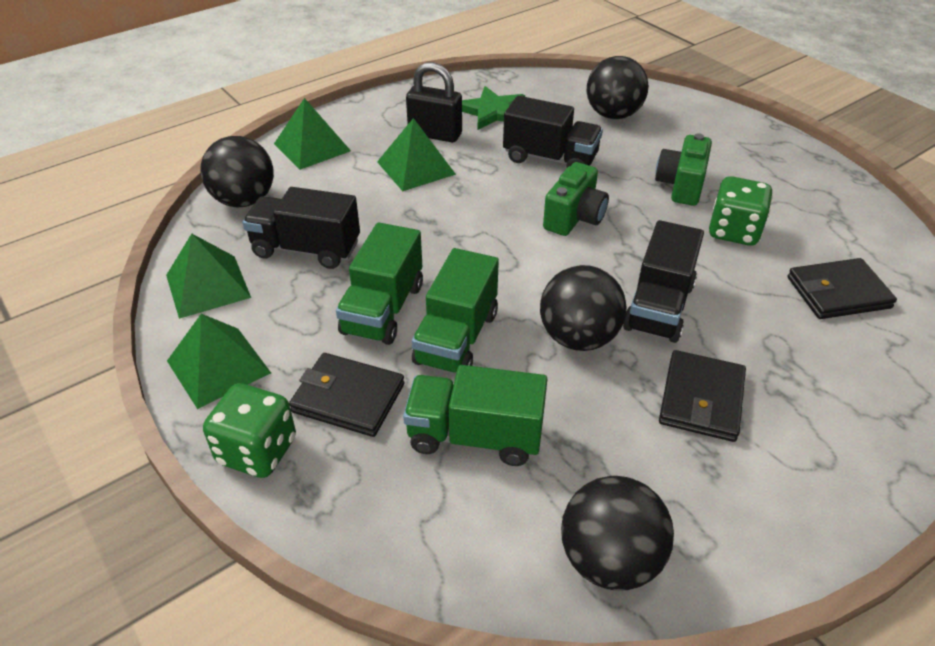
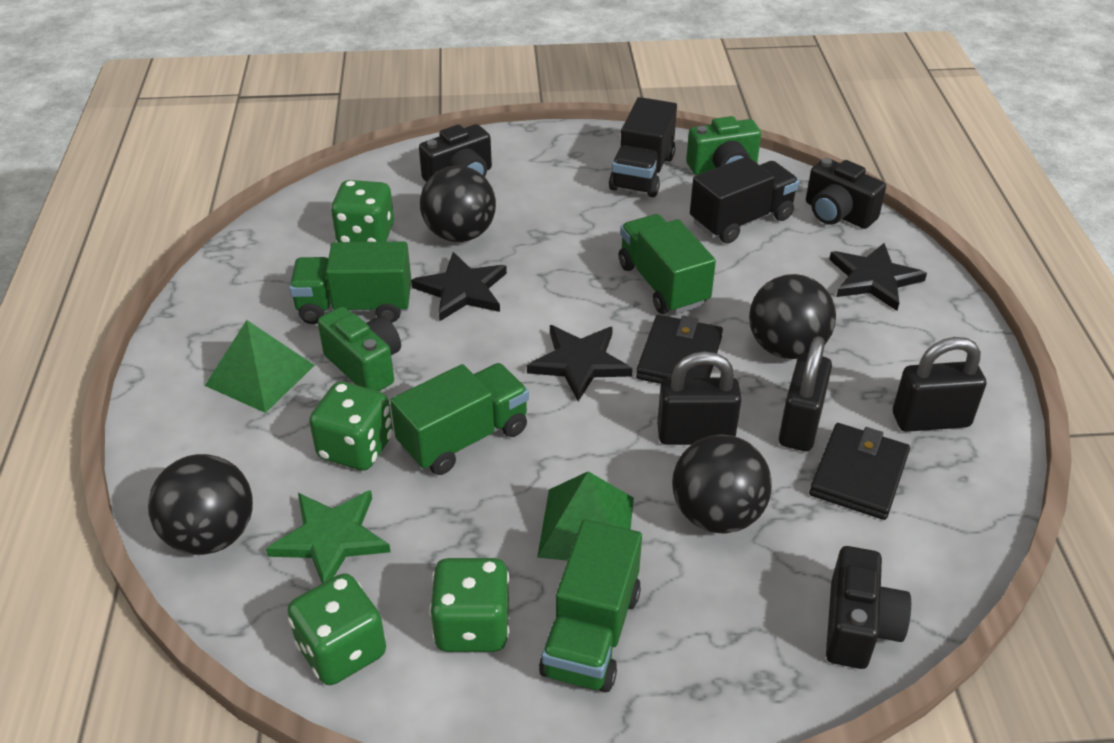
black camera: none = 0 -> [419,124,492,182] [806,158,886,229] [826,546,911,669] = 3
black padlock: [406,62,462,142] = 1 -> [657,351,742,445] [779,336,832,451] [893,337,986,432] = 3
black star: none = 0 -> [411,252,507,321] [527,325,632,402] [829,243,927,311] = 3
black truck: [243,187,360,269] [503,96,603,168] [623,220,704,343] = 3 -> [609,97,677,197] [690,157,799,244] = 2
black wallet: [289,353,405,437] [659,350,746,442] [788,258,897,319] = 3 -> [636,315,723,384] [809,423,910,520] = 2
green dice: [203,383,296,478] [709,176,773,246] = 2 -> [287,573,386,685] [309,381,393,471] [331,180,394,242] [429,558,509,652] = 4
green pyramid: [166,234,251,319] [167,314,271,409] [274,98,351,170] [377,118,456,191] = 4 -> [205,320,315,413] [537,471,634,561] = 2
green truck: [336,223,423,345] [403,365,547,466] [412,248,499,373] = 3 -> [289,241,411,324] [390,363,529,475] [539,519,642,693] [619,214,716,314] = 4

